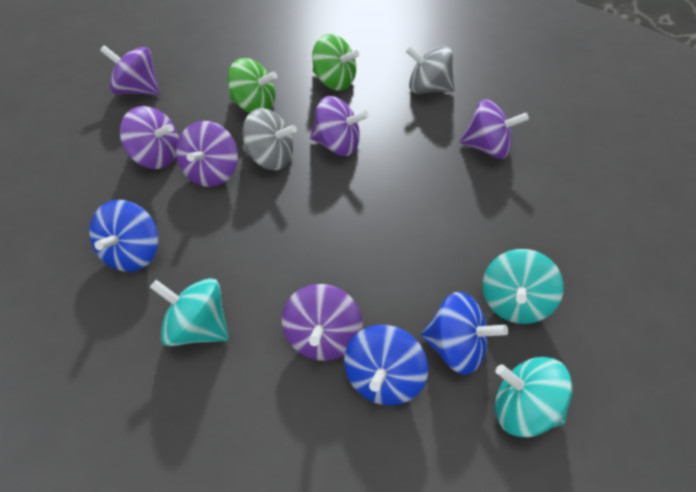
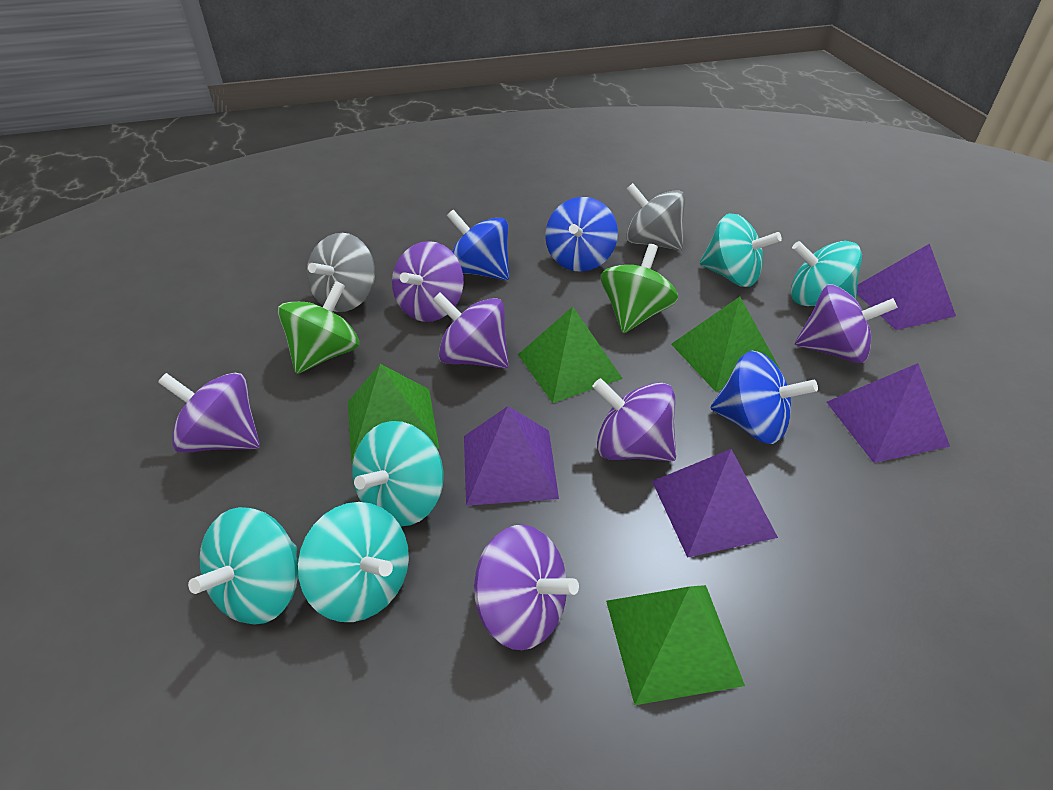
green pyramid: none = 0 -> [348,364,439,463] [518,307,623,403] [606,585,745,705] [671,297,780,392] = 4
purple pyramid: none = 0 -> [464,406,559,506] [652,449,778,558] [827,363,950,463] [857,244,956,330] = 4
turquoise spinning top: [150,278,229,346] [483,249,564,324] [495,357,572,437] = 3 -> [188,507,298,625] [298,502,409,622] [352,421,444,526] [700,213,782,287] [791,241,862,306] = 5

